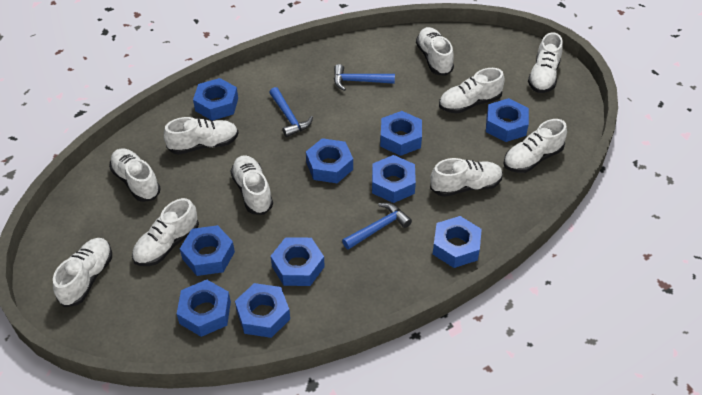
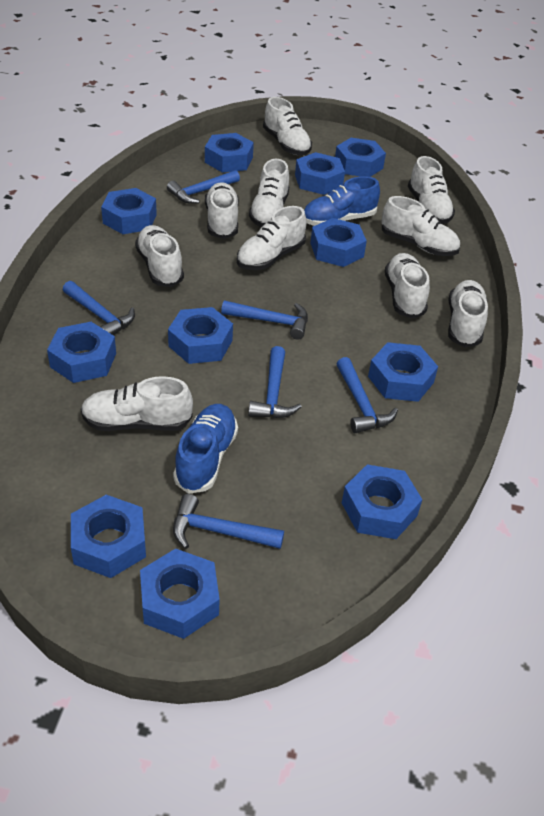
blue hammer: [269,87,313,137] [334,64,395,91] [342,203,412,250] = 3 -> [63,281,135,335] [167,170,240,204] [173,494,284,549] [221,300,308,340] [248,346,302,418] [337,357,398,433] = 6
blue nut: [177,280,231,337] [180,225,235,276] [193,78,238,121] [235,283,290,338] [271,237,325,286] [306,138,353,183] [372,155,416,203] [380,111,422,156] [433,216,482,268] [486,98,529,142] = 10 -> [47,322,116,383] [71,495,146,578] [101,188,157,234] [140,549,220,639] [168,307,233,364] [205,133,254,173] [295,152,345,195] [310,218,367,267] [335,138,386,177] [342,464,422,539] [368,342,438,402] = 11
blue shoe: none = 0 -> [173,404,238,494] [304,176,380,226] = 2

